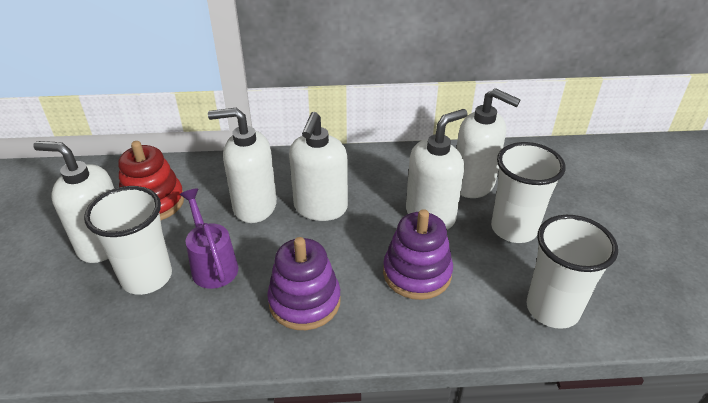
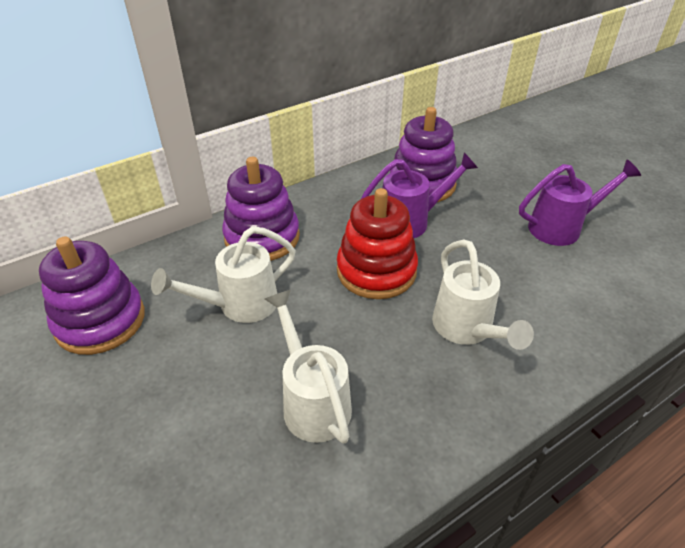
purple stacking toy: [267,237,341,330] [383,209,453,300] = 2 -> [39,237,145,355] [222,157,300,261] [390,107,457,202] = 3
purple watering can: [180,189,238,289] = 1 -> [361,153,478,238] [519,160,641,246] = 2
white cup: [84,186,172,295] [491,142,565,243] [527,215,618,329] = 3 -> none = 0
white soap dispenser: [33,141,114,263] [208,108,277,223] [289,112,348,221] [406,109,468,230] [456,88,521,198] = 5 -> none = 0
white watering can: none = 0 -> [151,226,296,323] [265,290,352,444] [432,240,534,350] = 3

